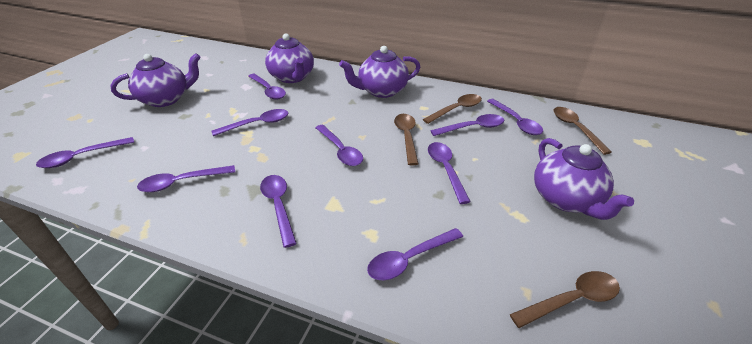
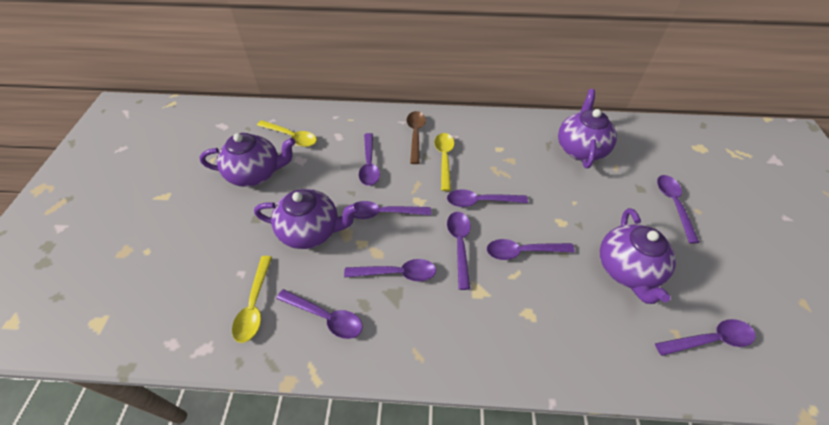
brown spoon: [394,114,419,166] [423,94,482,124] [510,271,620,328] [554,107,612,155] = 4 -> [407,111,426,164] = 1
purple spoon: [36,137,134,168] [137,165,235,192] [211,109,288,136] [248,74,286,100] [260,175,297,248] [316,125,363,166] [367,228,463,280] [428,142,471,204] [430,114,504,136] [487,99,543,135] = 10 -> [276,289,363,339] [344,259,436,281] [354,201,431,219] [359,133,380,186] [447,189,528,207] [447,212,471,290] [487,239,575,260] [655,319,756,356] [657,175,700,243] = 9
yellow spoon: none = 0 -> [232,256,272,343] [257,120,317,147] [434,133,454,191] = 3

